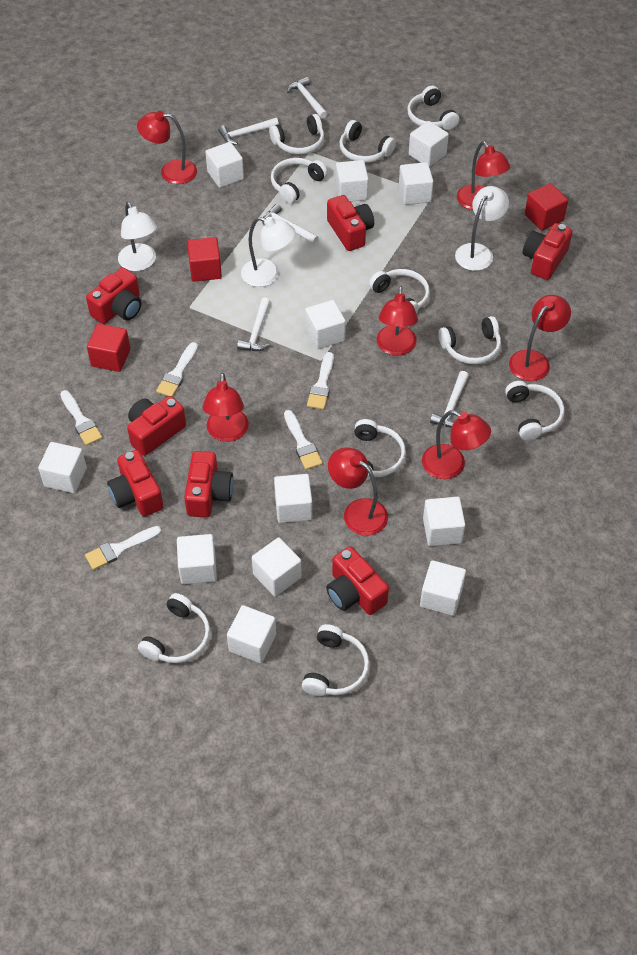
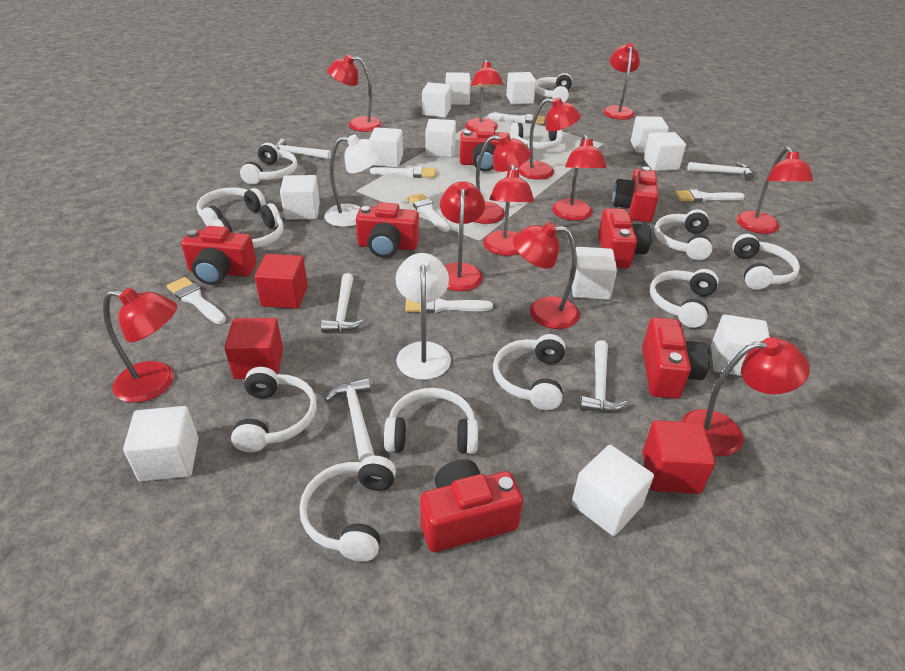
red lamp: [137,111,197,184] [202,373,249,442] [328,448,388,536] [377,286,418,355] [422,410,491,479] [457,141,510,210] [509,295,571,381] = 7 -> [103,288,177,403] [327,55,382,132] [440,181,485,291] [465,59,504,132] [474,134,532,224] [483,164,534,256] [513,222,580,329] [517,98,581,180] [552,135,607,221] [603,43,640,120] [681,337,810,456] [736,147,813,234] = 12
white brush: [60,390,102,446] [85,526,161,570] [156,342,198,397] [284,410,323,470] [307,352,334,410] = 5 -> [167,277,226,324] [370,166,436,178] [405,298,493,313] [407,193,450,232] [488,113,545,124] [675,189,745,202] = 6
white headphones: [138,593,210,663] [269,114,324,154] [271,158,328,203] [302,624,369,696] [340,120,396,163] [354,419,406,481] [369,269,430,314] [407,86,459,130] [438,316,501,364] [505,381,565,441] = 10 -> [196,187,266,226] [212,203,284,248] [231,367,317,452] [240,143,297,185] [299,456,396,562] [384,388,478,454] [493,334,565,410] [510,123,562,150] [535,73,572,103] [650,269,719,328] [654,209,712,260] [732,234,800,290] = 12
white lamp: [118,202,157,271] [241,217,296,287] [455,186,509,271] = 3 -> [324,134,383,227] [396,253,451,380] = 2

